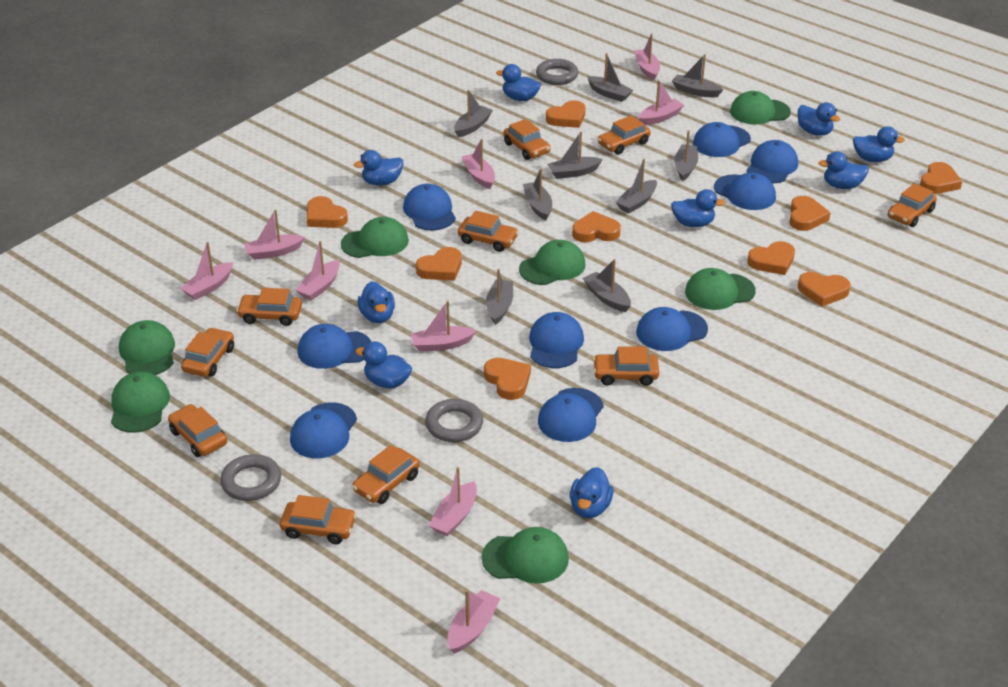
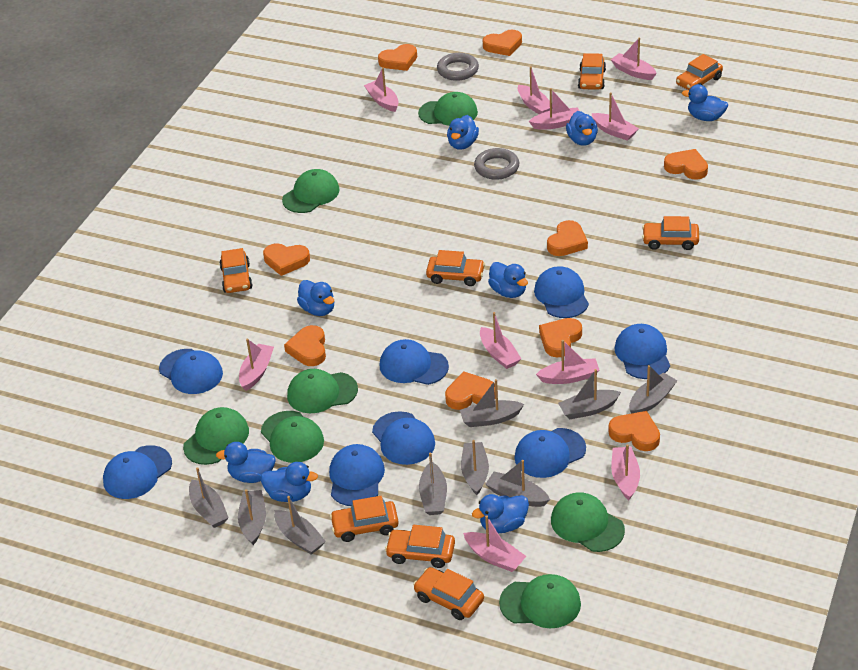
blue cap: [290,402,357,459] [297,324,371,369] [403,184,456,231] [529,312,584,368] [538,388,604,442] [636,307,708,351] [693,122,751,157] [714,173,776,210] [747,140,798,183] = 9 -> [103,445,172,499] [159,349,223,394] [329,444,385,506] [372,411,435,465] [380,339,449,385] [515,428,586,478] [534,266,589,318] [614,324,670,379] = 8
blue duck: [354,150,403,186] [356,341,412,388] [358,281,395,323] [496,64,541,101] [570,467,614,518] [671,189,725,227] [798,102,840,136] [818,151,869,189] [853,126,905,162] = 9 -> [216,442,276,483] [261,462,318,502] [297,280,334,316] [447,115,479,150] [472,494,529,533] [488,262,528,298] [566,111,598,146] [682,84,728,121] = 8
grey ring: [220,454,281,501] [425,399,483,442] [536,59,579,85] = 3 -> [437,53,479,81] [474,148,519,180] = 2
orange car: [168,404,227,457] [181,328,234,377] [236,288,302,326] [280,495,357,544] [352,445,420,504] [458,210,519,252] [504,119,551,160] [593,347,659,386] [598,115,651,155] [888,183,937,227] = 10 -> [219,248,253,293] [330,496,399,542] [385,525,455,568] [413,567,484,620] [426,250,485,286] [578,53,606,90] [642,216,699,250] [676,54,723,90] = 8
pink boat: [180,242,233,300] [244,209,305,260] [296,241,340,301] [411,301,477,352] [429,467,477,536] [447,590,500,654] [461,139,495,189] [634,34,660,80] [638,80,684,125] = 9 -> [239,339,274,391] [364,68,399,112] [463,515,526,572] [480,312,521,369] [517,66,550,114] [529,88,579,129] [536,340,600,384] [591,93,639,141] [611,37,657,80] [611,444,640,500] = 10

